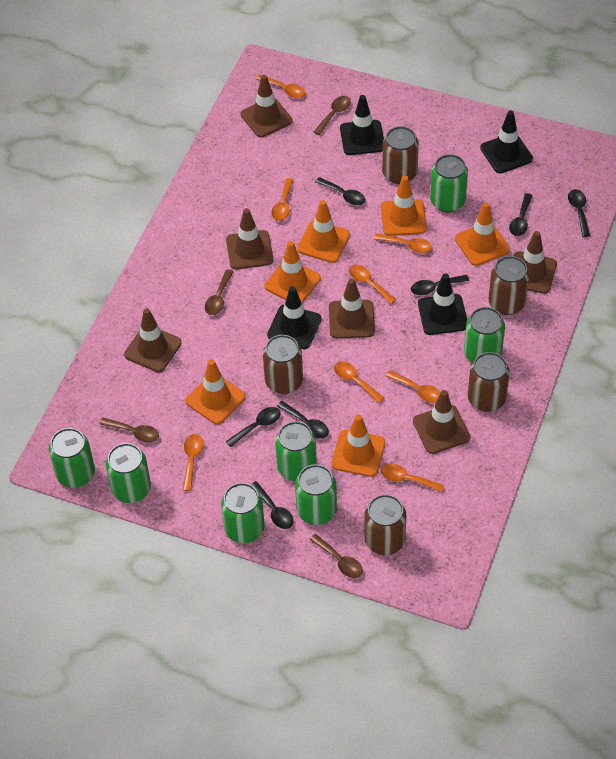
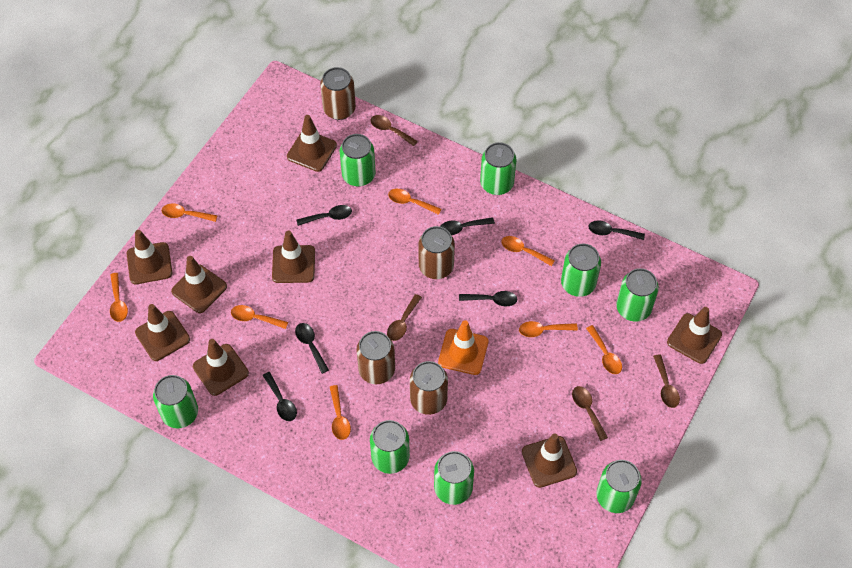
black spoon: [226,407,281,447] [250,481,293,529] [277,401,329,438] [315,177,365,205] [411,275,469,295] [509,193,533,236] [568,189,590,237] = 7 -> [263,372,297,421] [295,323,329,374] [296,205,352,226] [440,217,495,235] [459,291,517,306] [589,220,645,240] = 6
black traffic cone: [267,286,321,349] [340,95,384,155] [418,273,467,335] [480,111,533,173] = 4 -> none = 0
brown can: [263,335,303,394] [364,494,406,555] [382,126,419,184] [468,352,510,412] [489,256,530,315] = 5 -> [320,67,356,120] [356,331,395,384] [410,361,448,415] [418,226,455,279] = 4
brown traffic cone: [124,308,181,372] [226,208,273,269] [241,75,293,138] [329,278,375,338] [413,390,471,454] [514,231,557,294] = 6 -> [127,230,172,284] [135,304,190,361] [171,256,227,313] [193,339,249,396] [272,230,315,283] [287,115,337,172] [522,433,577,488] [667,307,722,364] = 8
green can: [49,428,95,488] [106,443,151,503] [221,483,265,543] [275,421,317,481] [295,464,337,525] [430,154,468,212] [464,307,505,363] = 7 -> [153,375,198,429] [339,134,376,187] [370,420,410,474] [434,451,474,505] [480,142,517,195] [561,244,601,297] [596,460,642,513] [616,268,659,322] = 8
orange traffic cone: [186,359,246,424] [265,241,321,303] [297,200,350,263] [331,414,385,477] [381,176,427,236] [455,202,510,266] = 6 -> [438,320,488,375] = 1

